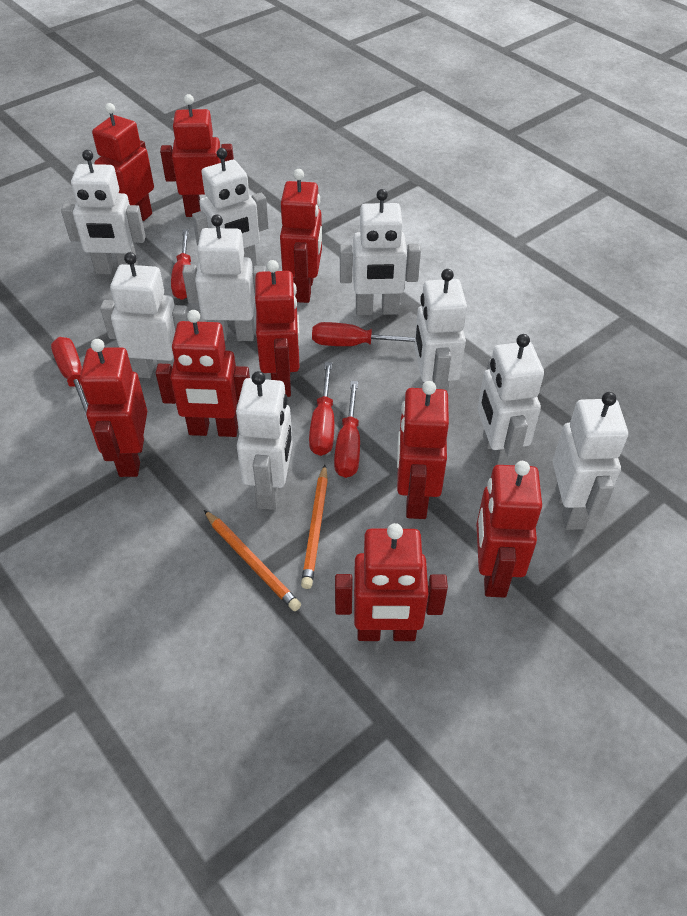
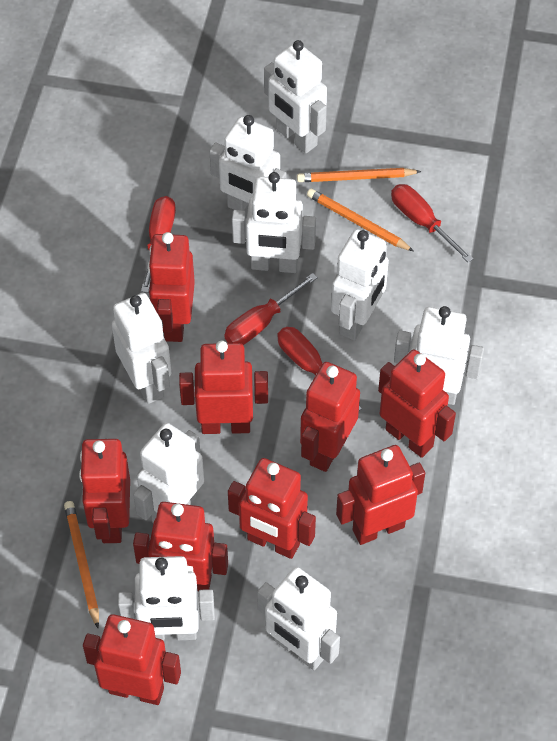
orange pencil: [204,510,301,611] [301,465,328,589] = 2 -> [64,501,99,628] [297,168,421,182] [307,189,414,251] = 3
red screwdriver: [51,337,88,419] [171,229,191,300] [309,362,334,456] [312,322,415,346] [334,381,360,478] = 5 -> [141,196,176,293] [224,273,318,345] [277,327,362,411] [391,184,474,263] = 4

